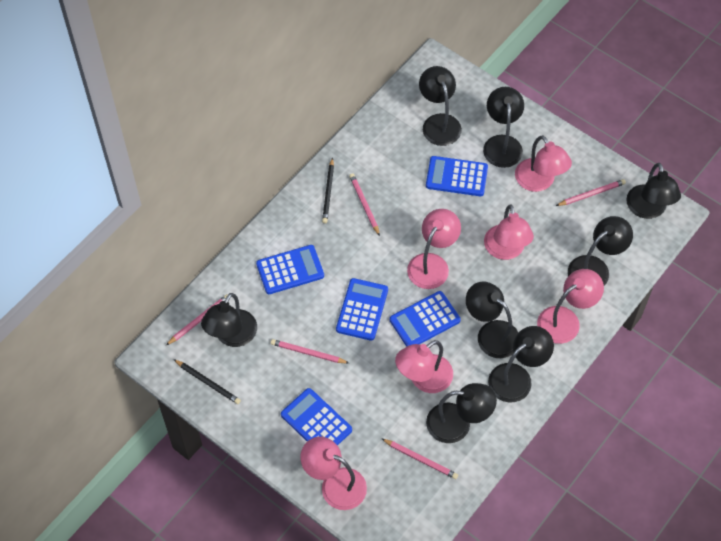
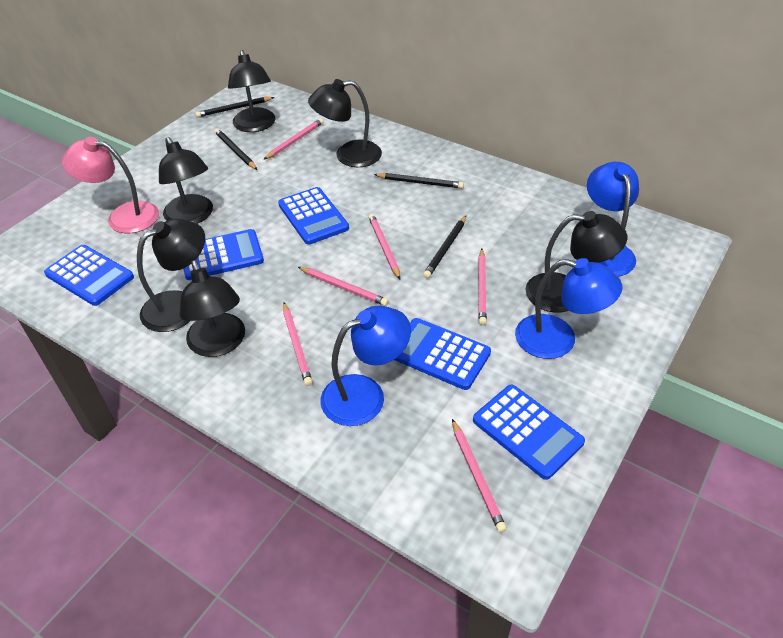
black lamp: [201,293,257,347] [419,66,462,146] [426,383,497,443] [466,281,518,358] [483,87,524,168] [488,326,554,402] [568,216,633,286] [626,163,681,219] = 8 -> [137,219,205,332] [159,137,213,224] [180,260,245,357] [228,50,275,132] [308,79,382,167] [526,211,627,313] = 6
black pencil: [174,359,241,404] [322,157,334,223] = 2 -> [195,97,274,118] [214,128,257,170] [374,173,464,189] [423,216,466,278] = 4
blue lamp: none = 0 -> [320,306,411,426] [515,258,622,359] [587,162,639,277] = 3
pink lamp: [300,437,367,510] [395,340,453,393] [407,209,461,289] [484,204,534,260] [515,135,572,192] [537,269,604,344] = 6 -> [62,137,159,233] = 1
pink pencil: [166,294,227,345] [271,339,349,363] [349,173,380,236] [381,438,458,479] [556,179,626,206] = 5 -> [263,118,324,160] [283,303,313,386] [298,267,388,306] [368,214,400,279] [452,419,507,533] [478,249,487,325] = 6

